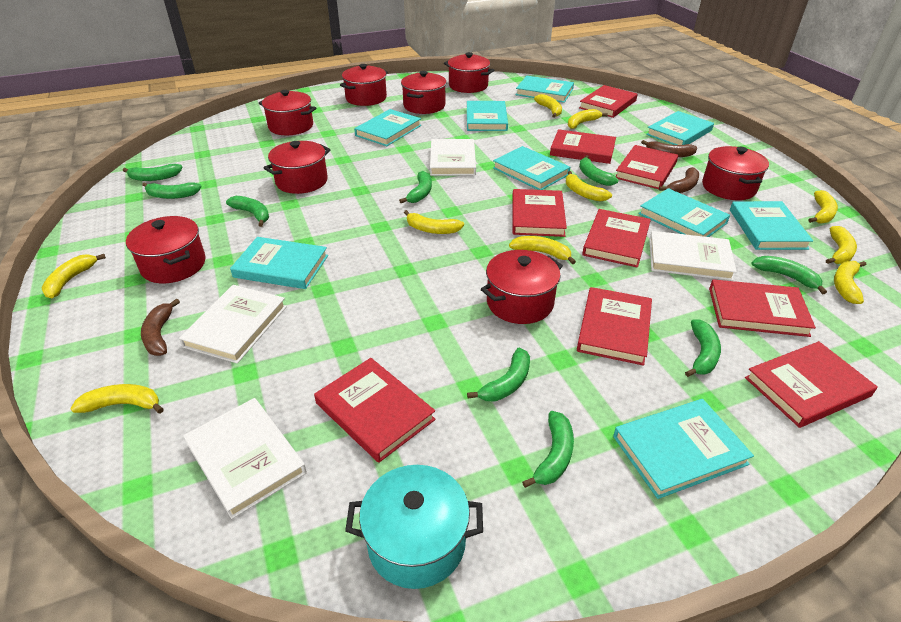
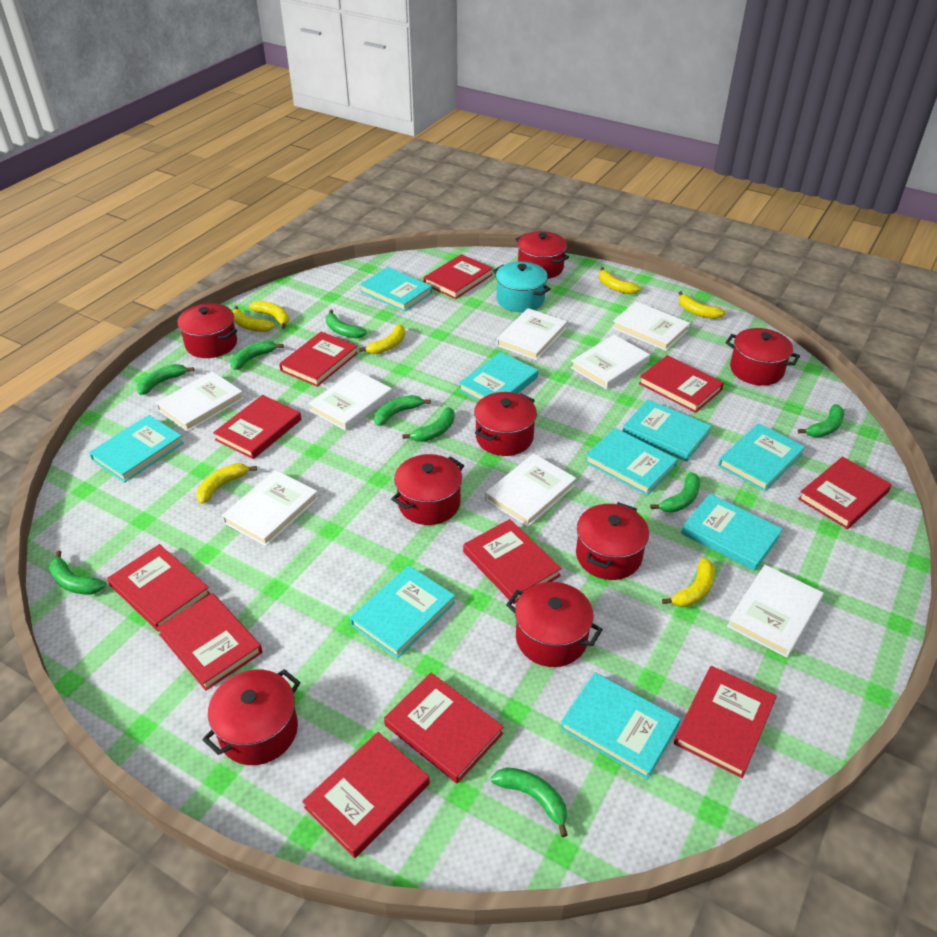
brown banana: [141,298,180,356] [641,140,697,157] [659,167,699,193] = 3 -> none = 0
red book: [314,358,436,463] [512,189,567,237] [550,129,616,164] [577,287,652,366] [579,85,638,118] [582,209,651,268] [615,145,678,189] [709,279,816,337] [745,341,877,428] = 9 -> [107,544,211,632] [156,593,263,691] [213,395,301,459] [279,332,358,387] [302,732,430,858] [384,673,503,784] [424,254,493,299] [463,519,562,604] [639,355,724,413] [674,666,777,778] [798,456,892,529] = 11
white book: [179,285,287,364] [183,398,307,519] [430,139,476,176] [649,231,737,281] = 4 -> [156,371,244,432] [222,470,319,546] [308,370,392,431] [485,453,576,527] [497,308,567,360] [571,335,650,389] [612,301,690,351] [727,565,824,658] = 8
yellow banana: [42,254,106,298] [70,384,164,414] [404,210,464,234] [509,236,576,264] [534,94,562,118] [566,171,612,202] [568,109,608,129] [808,190,838,223] [826,226,857,264] [834,261,866,304] = 10 -> [196,463,257,504] [233,306,275,332] [249,301,289,329] [359,324,405,354] [599,267,641,294] [662,558,715,607] [679,291,726,319] = 7

